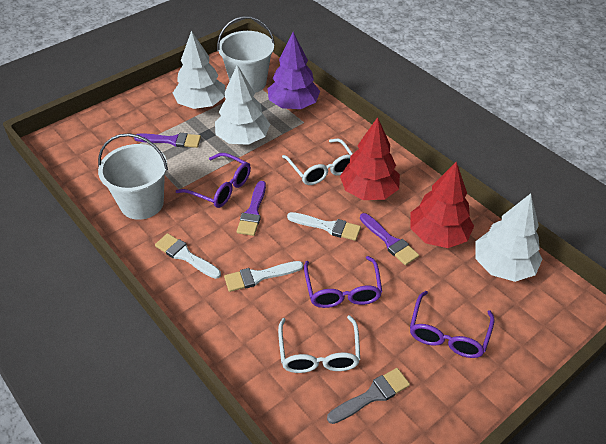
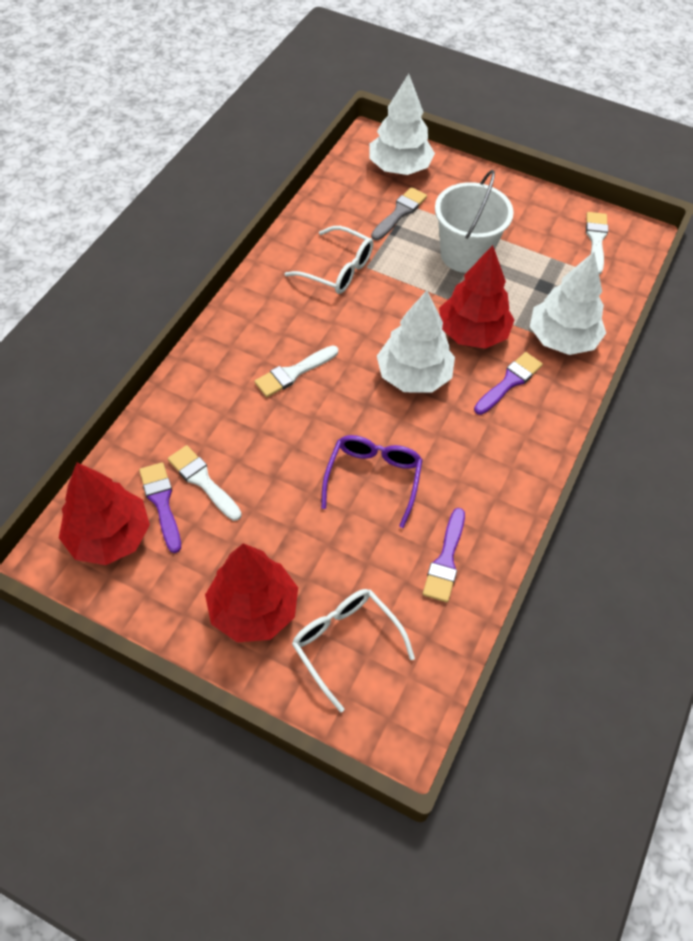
purple glasses: [176,153,251,208] [304,256,382,308] [410,291,494,358] = 3 -> [321,435,423,528] = 1
purple tree: [268,32,320,109] = 1 -> none = 0
red tree: [340,117,400,200] [410,162,474,248] = 2 -> [59,463,150,565] [205,543,298,642] [439,245,515,349] = 3
white bucket: [98,133,168,220] [217,16,275,93] = 2 -> [435,170,513,273] = 1

